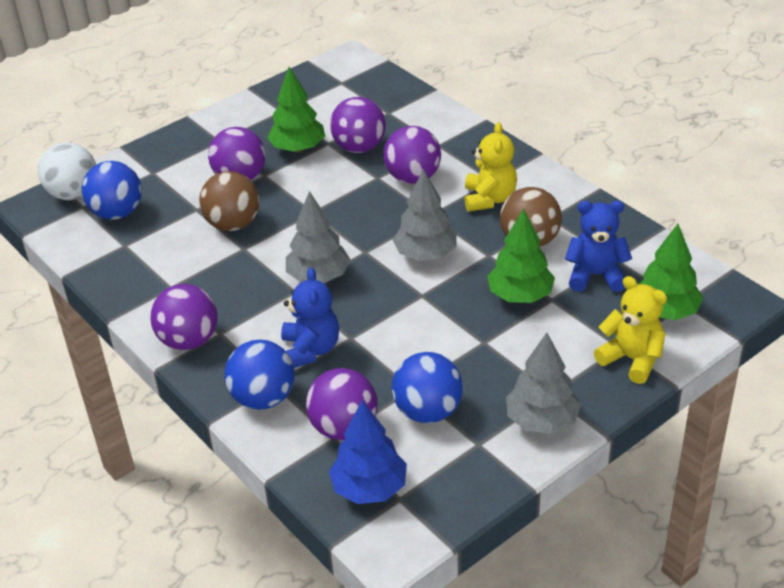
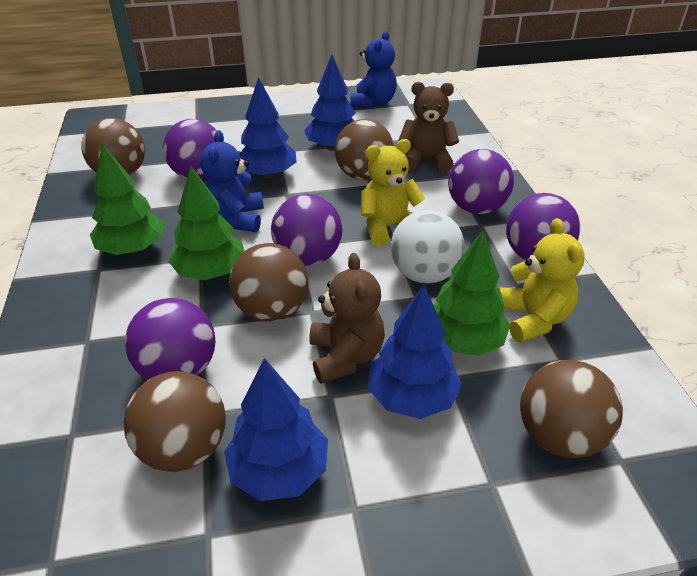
blue ball: [82,161,142,220] [224,340,295,410] [392,352,463,423] = 3 -> none = 0
blue tree: [329,400,407,504] = 1 -> [224,358,328,501] [240,77,297,178] [304,55,356,151] [368,285,462,419] = 4
brown ball: [199,171,260,231] [500,187,562,247] = 2 -> [81,118,145,175] [124,371,226,472] [229,243,309,322] [335,119,394,180] [520,360,623,458] = 5
brown teddy bear: none = 0 -> [309,253,385,384] [399,82,459,172] = 2
grey tree: [286,191,351,283] [393,169,457,261] [506,333,581,434] = 3 -> none = 0

